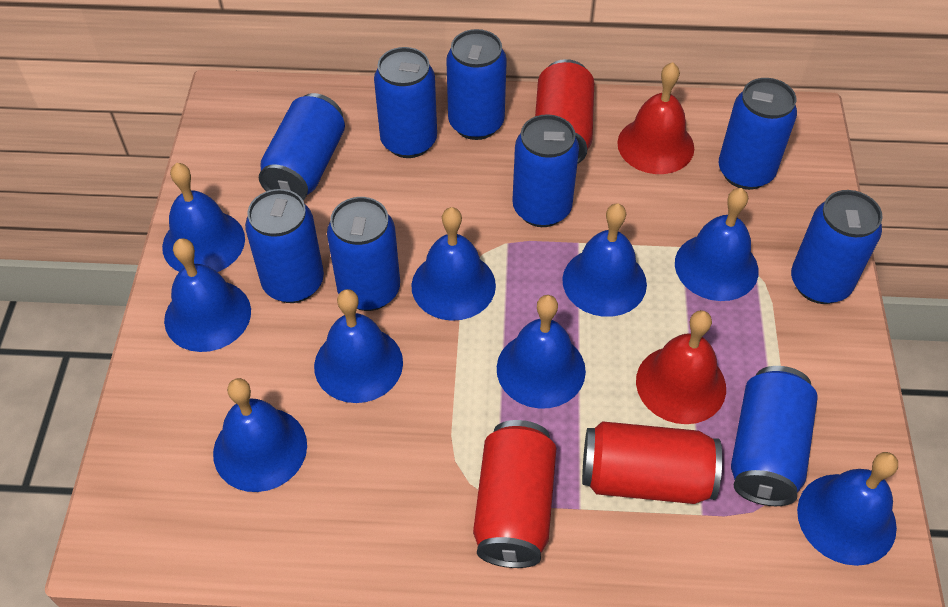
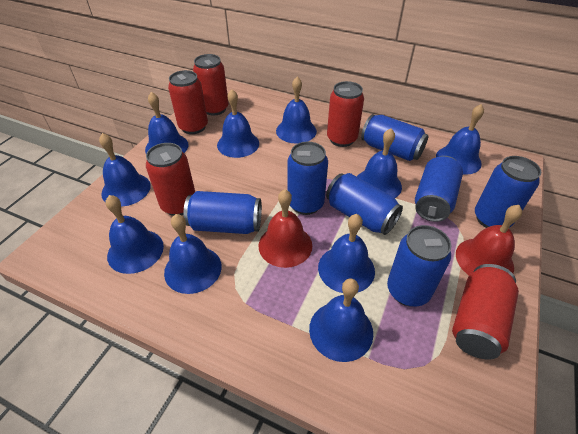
blue bell: [162,163,245,272] [164,238,251,352] [213,378,307,492] [314,289,403,403] [411,207,496,321] [497,295,586,409] [562,203,647,317] [675,188,759,301] [797,452,898,566] = 9 -> [99,133,151,207] [105,195,164,274] [145,92,189,153] [164,214,222,294] [217,89,259,158] [276,77,317,144] [309,279,373,362] [318,214,375,293] [357,128,402,198] [436,104,484,175] = 10
blue can: [245,189,324,303] [259,93,345,200] [327,197,400,311] [374,47,437,158] [446,29,507,140] [512,114,579,227] [719,78,797,190] [731,366,818,506] [791,190,883,304] = 9 -> [184,191,262,234] [287,142,328,215] [326,173,403,235] [361,114,428,161] [387,225,451,307] [415,156,463,222] [475,156,541,228] = 7
red can: [473,420,556,568] [535,59,594,164] [582,421,722,504] = 3 -> [146,143,195,216] [168,70,208,134] [193,54,229,115] [327,81,364,147] [452,264,519,360] = 5

